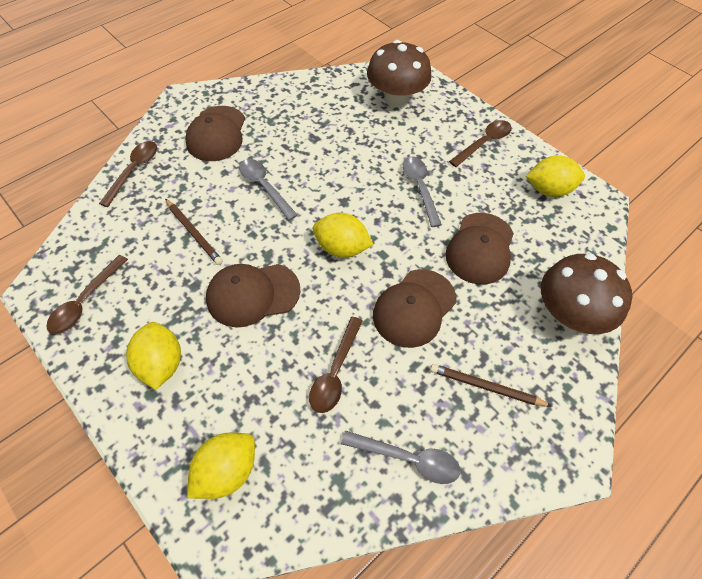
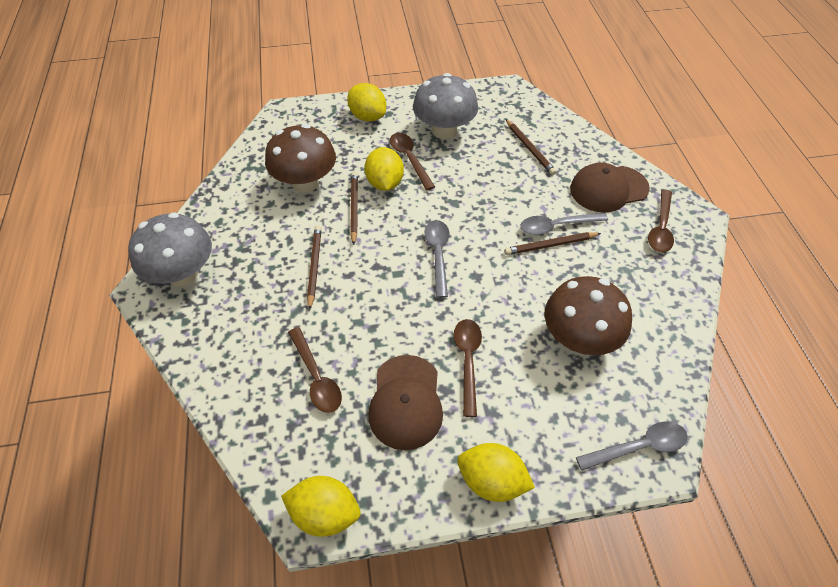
brown cap: [185,106,245,161] [206,264,300,328] [373,269,456,348] [445,213,514,285] = 4 -> [368,355,443,450] [570,163,650,213] = 2
brown pencil: [165,199,223,265] [430,364,552,406] = 2 -> [307,225,322,310] [350,172,358,245] [504,232,601,255] [506,119,557,175] = 4
grey mushroom: none = 0 -> [128,212,212,286] [413,73,478,139] = 2

